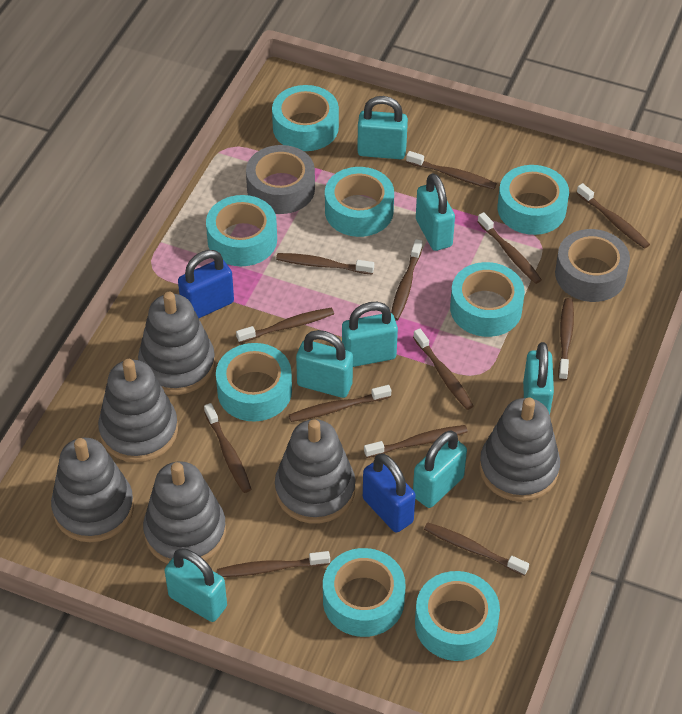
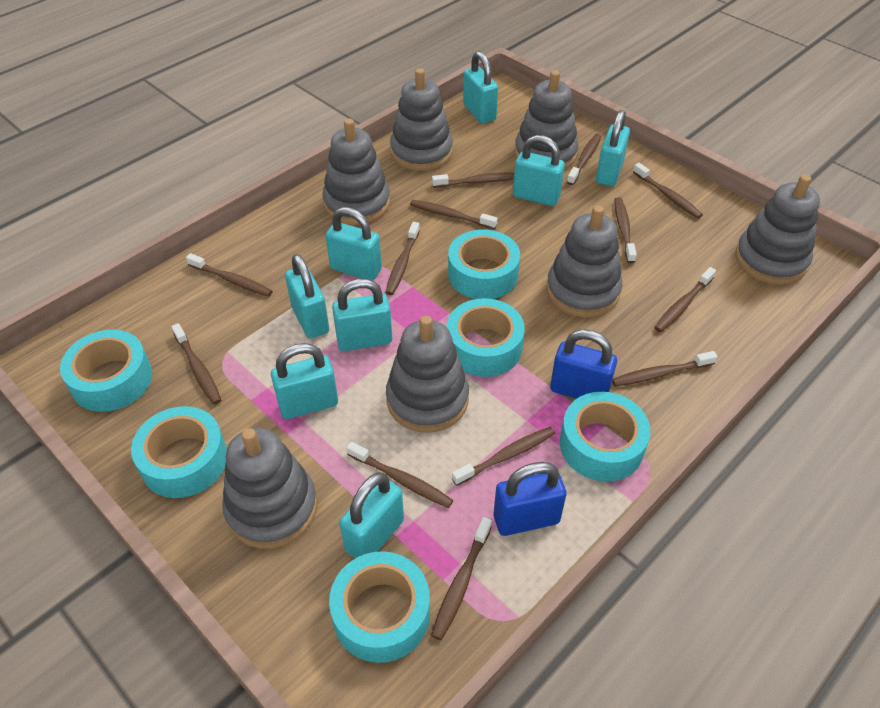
grey stacking toy: [51,438,134,542] [98,359,178,463] [138,292,215,395] [143,461,226,564] [275,419,355,523] [479,398,560,502] = 6 -> [222,428,318,549] [322,119,390,225] [386,315,469,433] [390,68,453,171] [515,70,579,170] [546,205,622,317] [735,174,820,285] = 7
grey tape: [246,145,315,214] [555,229,630,302] = 2 -> none = 0
turquoise padlock: [165,548,227,622] [296,330,353,398] [342,302,398,367] [357,96,408,159] [413,431,467,508] [416,173,455,251] [523,342,554,414] = 7 -> [271,343,338,419] [285,254,329,338] [326,207,382,281] [332,279,392,351] [339,472,404,558] [463,51,498,124] [513,135,565,206] [596,110,630,186] = 8
turquoise tape: [206,195,277,266] [216,343,292,421] [272,85,339,151] [323,548,405,637] [325,167,394,237] [415,571,500,661] [450,262,525,337] [498,165,569,235] = 8 -> [60,330,152,412] [131,406,227,498] [329,551,430,663] [447,298,525,377] [448,229,520,299] [560,392,651,482] = 6

